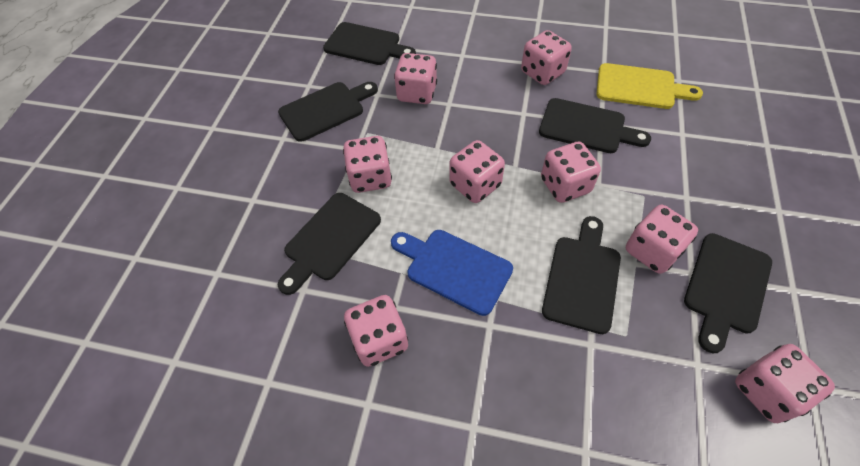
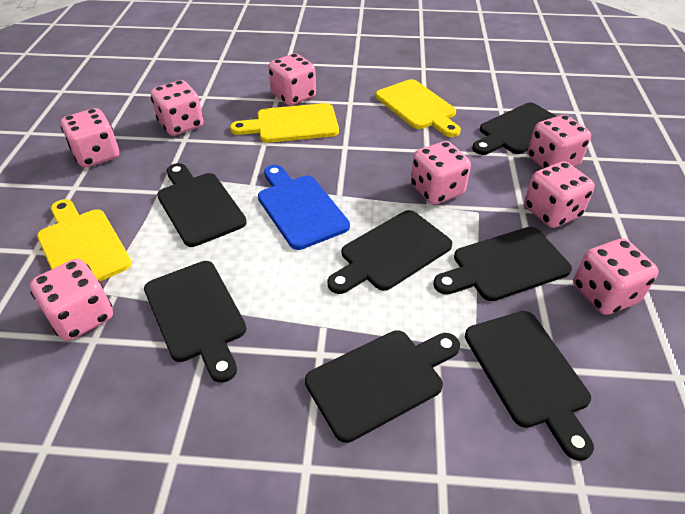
black cutting board: [278,82,378,142] [278,193,381,295] [323,22,416,65] [539,98,651,153] [542,216,621,334] [684,233,772,353] = 6 -> [144,261,246,383] [157,163,247,247] [305,330,460,443] [327,210,452,294] [433,227,572,301] [465,311,594,461] [472,103,557,155] = 7
yellow cutting board: [596,63,703,109] = 1 -> [37,199,132,281] [230,103,339,143] [376,79,461,137] = 3

